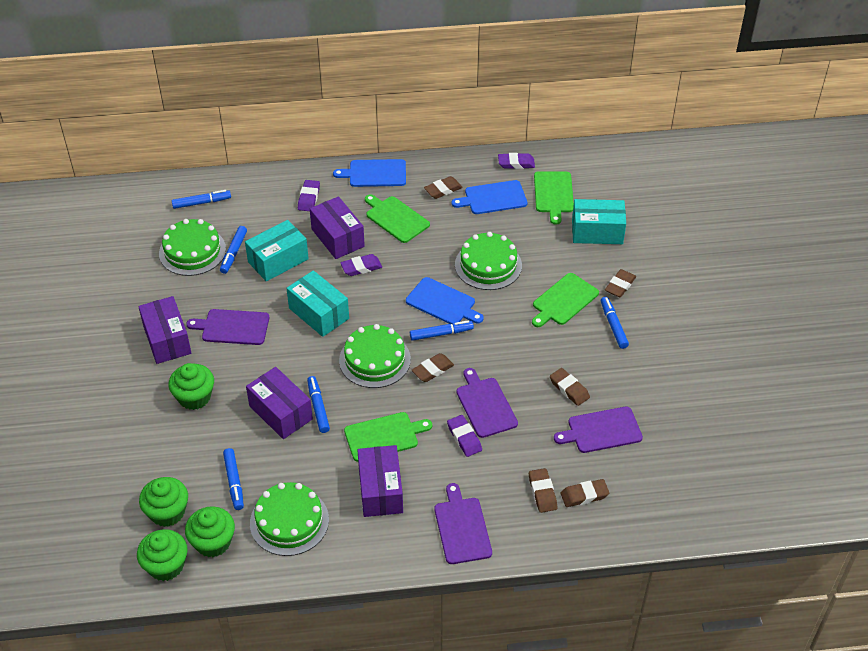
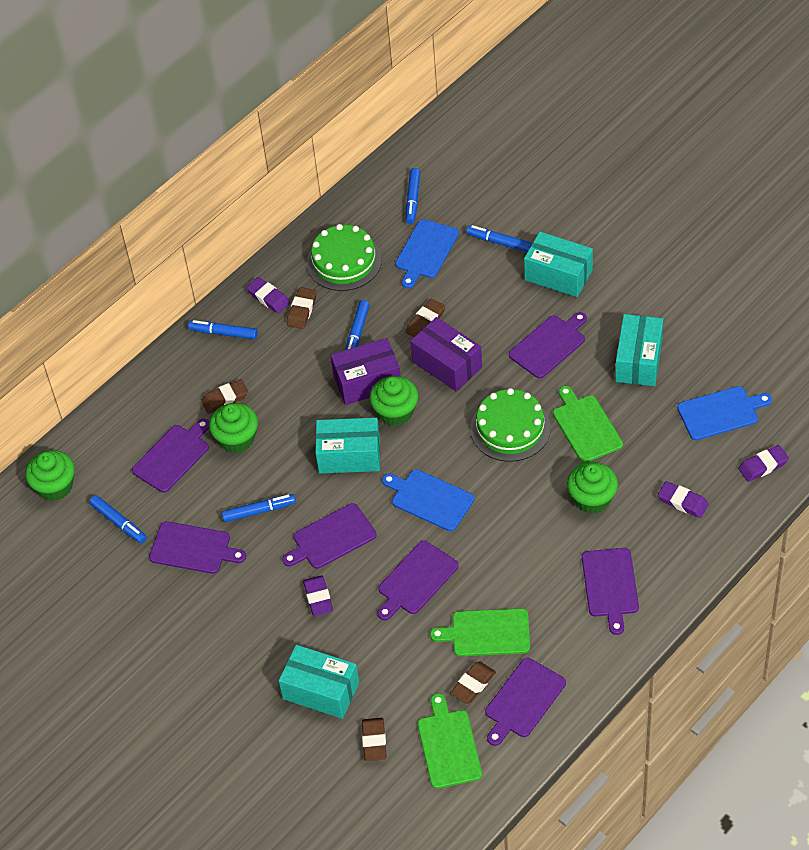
brown eraser: [411,353,454,382] [424,176,463,199] [529,468,557,513] [550,368,590,406] [561,479,609,507] [605,269,636,297] = 6 -> [201,379,248,414] [287,287,317,329] [362,718,387,761] [406,299,445,337] [450,662,496,704] = 5
green cake: [159,219,226,276] [250,482,329,556] [339,324,411,388] [455,232,522,290] = 4 -> [307,224,382,291] [470,388,551,462] = 2
green cutting board: [344,412,432,462] [365,194,430,243] [532,273,599,327] [534,171,574,225] = 4 -> [418,693,482,789] [430,608,530,656] [553,386,623,463] = 3
purple box: [138,296,191,364] [246,367,313,439] [310,196,365,259] [357,445,403,517] = 4 -> [330,338,401,405] [410,317,482,392] = 2
purple cutting board: [186,309,269,345] [434,483,492,564] [456,368,518,438] [554,407,643,453] = 4 -> [132,419,209,493] [149,521,246,574] [282,503,377,569] [377,541,459,620] [485,658,566,746] [509,312,587,378] [582,548,639,635] = 7
turquoise box: [245,220,309,281] [286,270,349,337] [572,199,626,244] = 3 -> [279,645,359,719] [315,418,380,474] [524,232,593,297] [615,314,663,386] = 4

